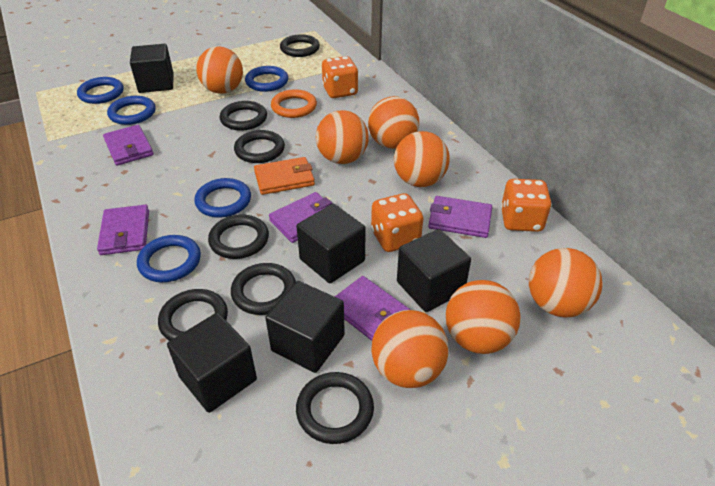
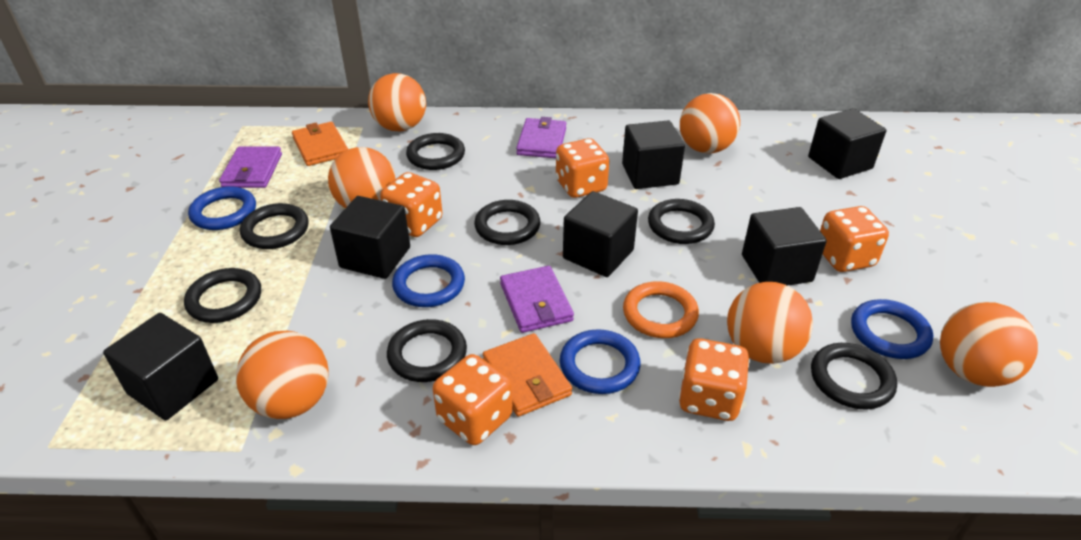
black cube: [130,44,174,93] [167,313,257,413] [265,281,345,373] [296,204,366,283] [397,229,471,312] = 5 -> [103,313,218,420] [330,196,410,279] [563,191,638,277] [622,120,685,189] [742,207,827,286] [808,108,886,179] = 6
blue ring: [77,77,124,104] [107,96,156,125] [137,235,201,282] [194,178,251,218] [245,66,288,92] = 5 -> [188,186,256,230] [392,254,465,307] [560,329,641,394] [851,299,933,359] = 4
orange ball: [196,46,243,94] [316,110,369,164] [368,96,419,149] [371,310,449,388] [394,131,450,187] [446,280,521,354] [529,248,603,318] = 7 -> [236,331,329,419] [328,147,395,208] [368,73,426,131] [680,93,740,154] [727,282,813,364] [940,302,1038,387] = 6
orange dice: [322,56,358,98] [371,193,423,252] [501,179,552,232] = 3 -> [380,172,442,237] [433,354,513,445] [556,138,609,198] [678,338,750,421] [820,206,889,272] = 5
orange wallet: [254,157,315,195] = 1 -> [292,122,348,166] [483,333,572,417] = 2
purple wallet: [97,205,149,255] [103,125,154,166] [269,192,332,243] [335,276,411,341] [428,196,492,238] = 5 -> [219,146,282,188] [500,266,574,333] [516,117,566,158] = 3

